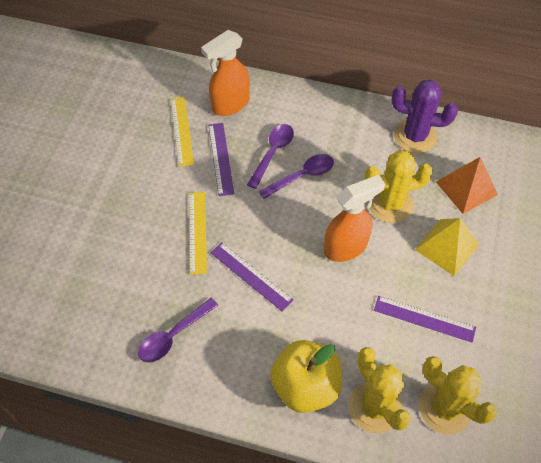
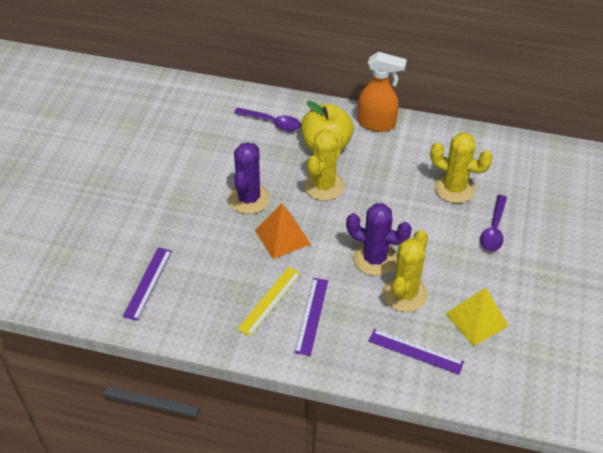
orange spray bottle: [201,30,250,116] [324,175,385,262] = 2 -> [358,52,407,132] = 1
purple cactus: [391,79,458,153] = 1 -> [228,143,270,214] [346,203,412,276] = 2
purple spoon: [138,298,218,363] [247,124,294,189] [259,154,334,199] = 3 -> [234,108,301,131] [480,195,507,251] = 2
yellow ruler: [171,97,194,167] [189,192,207,275] = 2 -> [237,267,301,337] = 1

